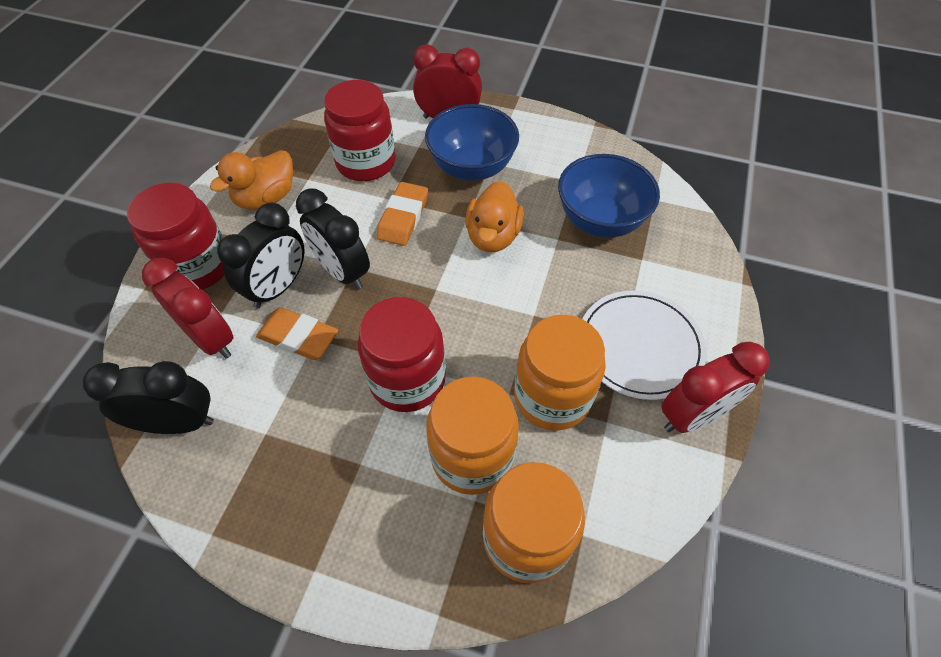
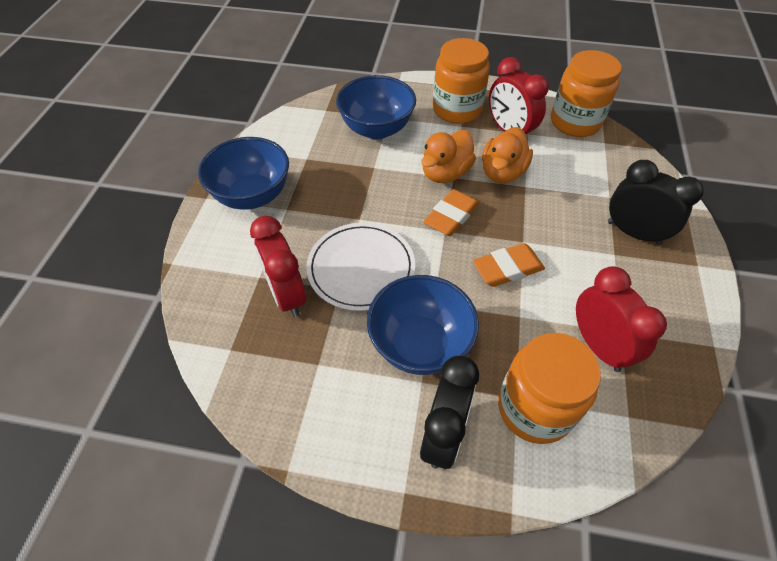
black clock: [83,361,214,434] [217,203,304,309] [296,188,370,290] = 3 -> [420,356,479,469] [608,160,704,245] = 2
blue bowl: [425,104,519,181] [558,154,660,238] = 2 -> [198,137,289,210] [336,75,416,139] [367,275,479,375] = 3
red jar: [127,183,225,290] [324,80,395,181] [358,297,446,412] = 3 -> none = 0

